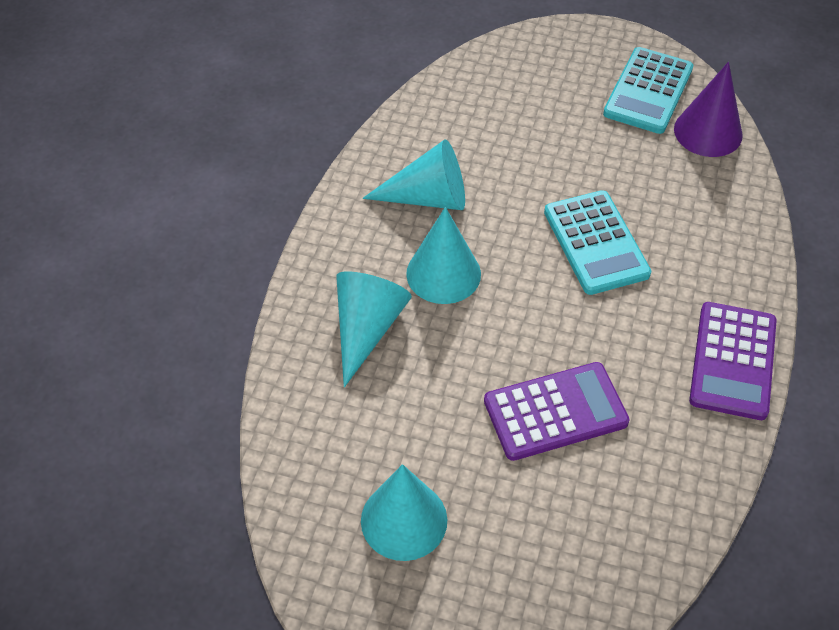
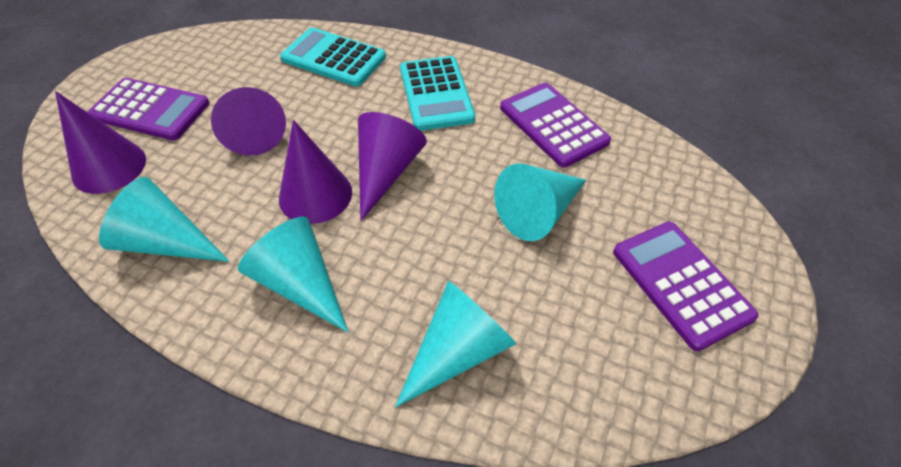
purple calculator: [484,362,630,461] [689,302,777,420] = 2 -> [88,78,209,140] [500,82,611,168] [613,222,759,351] = 3
purple cone: [674,62,743,157] = 1 -> [55,91,146,194] [211,87,286,156] [279,120,352,224] [358,112,427,221] = 4

